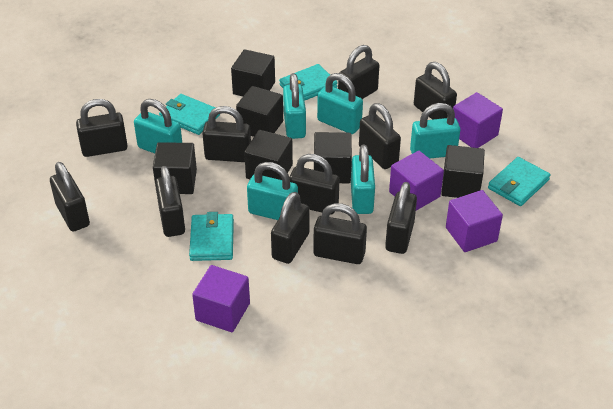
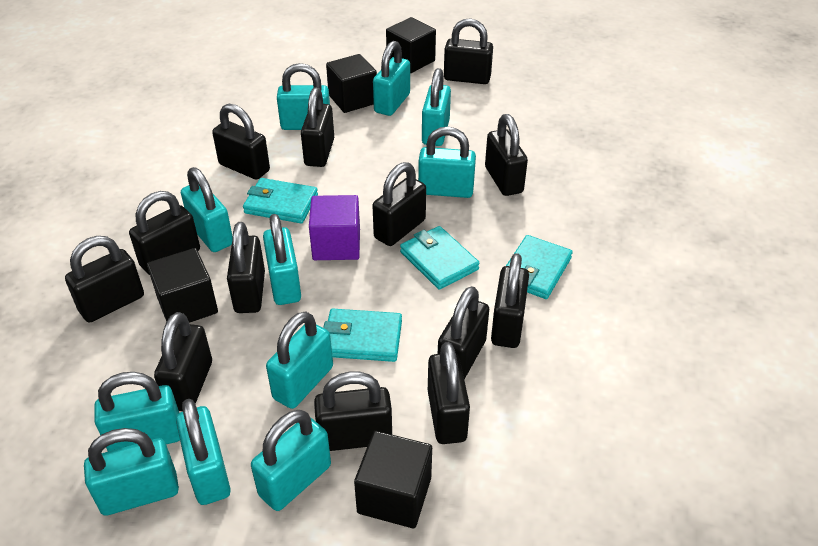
black cube: [153,142,197,194] [231,49,275,96] [236,86,283,137] [244,130,293,180] [314,132,352,183] [441,145,485,198] = 6 -> [147,248,218,323] [326,54,377,113] [354,431,432,528] [386,17,436,73] = 4
black padlock: [50,162,90,231] [76,99,128,157] [155,166,185,237] [202,106,251,162] [271,192,310,264] [289,154,339,214] [314,203,367,264] [338,45,380,99] [359,103,401,169] [385,182,417,254] [414,62,457,120] = 11 -> [65,236,144,323] [129,191,200,275] [154,312,212,411] [212,104,270,180] [227,222,265,313] [301,87,334,167] [314,371,392,451] [372,162,426,246] [428,342,470,444] [438,286,489,379] [444,18,493,84] [485,114,528,196] [491,253,529,348] = 13
purple cube: [192,265,250,332] [389,151,444,211] [446,190,503,252] [453,92,503,148] = 4 -> [309,195,360,260] = 1
turquoise padlock: [134,99,182,153] [247,162,298,220] [283,73,306,139] [317,73,363,134] [351,145,375,214] [410,103,460,159] = 6 -> [84,428,179,516] [94,372,180,451] [176,399,231,505] [181,167,233,252] [251,410,331,511] [263,214,301,305] [266,311,333,409] [277,63,330,130] [373,41,410,116] [418,127,476,198] [422,68,451,146] = 11

